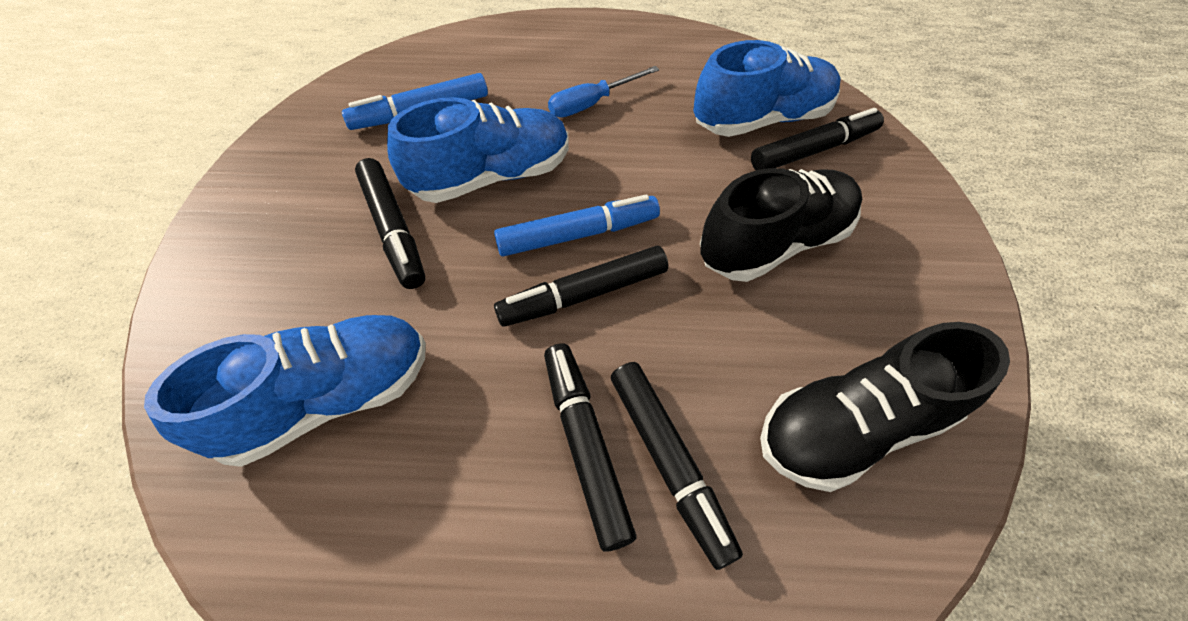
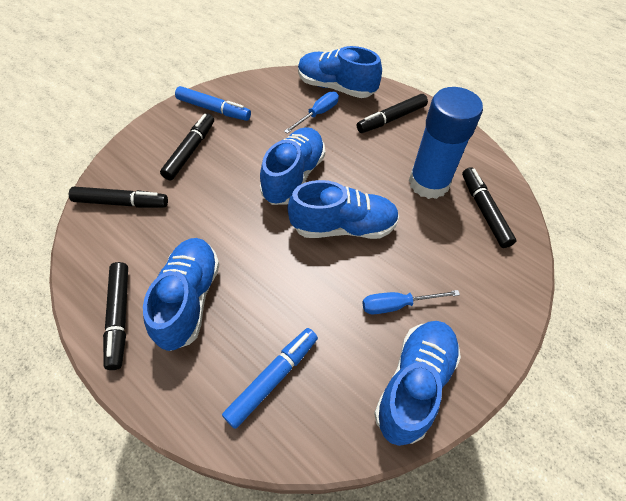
black shoe: [700,168,862,282] [760,322,1010,492] = 2 -> none = 0
blue glue stick: none = 0 -> [409,87,483,199] = 1
blue screwdriver: [548,66,659,117] = 1 -> [284,92,339,134] [362,290,460,314] = 2
blue shoe: [144,315,426,467] [387,97,568,203] [693,40,841,137] = 3 -> [143,238,220,351] [260,127,325,205] [288,180,399,239] [298,46,382,98] [374,321,461,446] = 5

